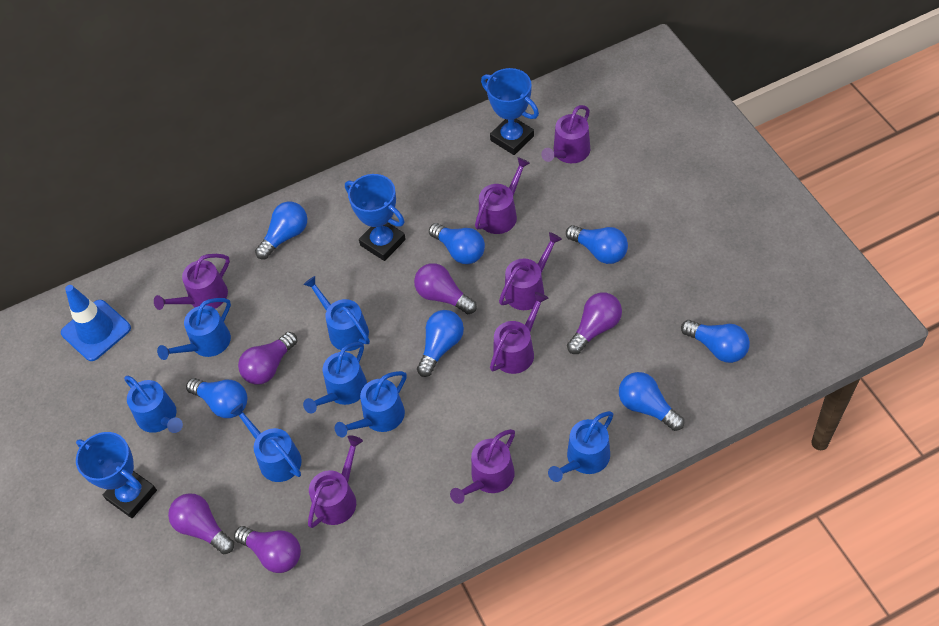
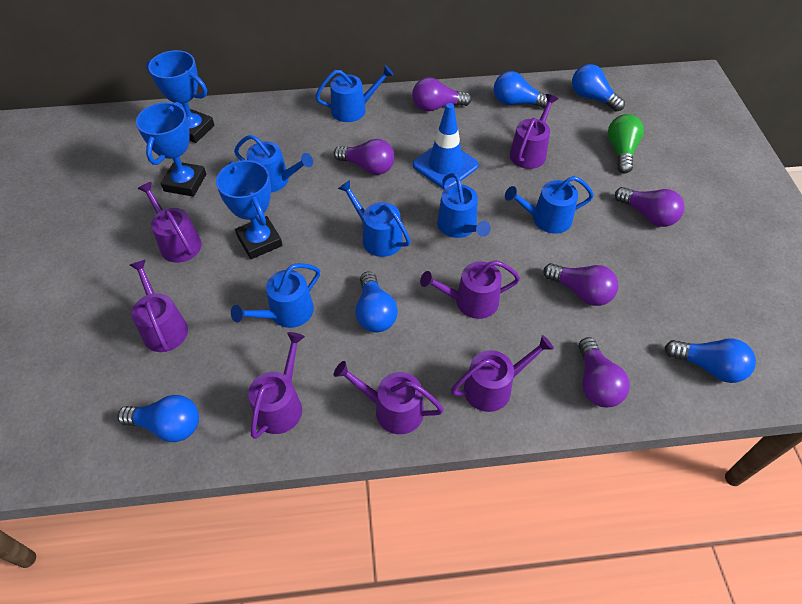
blue light bulb: [186,378,247,418] [255,202,307,259] [417,310,464,377] [429,223,485,264] [566,225,628,264] [619,372,684,431] [681,320,750,363] = 7 -> [117,395,199,442] [356,271,398,332] [494,71,552,109] [572,64,625,112] [665,339,756,383] = 5
blue watering can: [124,376,183,433] [157,298,231,360] [230,403,302,482] [303,276,370,351] [303,342,367,413] [335,371,407,437] [548,411,613,482] = 7 -> [231,263,320,328] [234,135,313,192] [315,65,394,122] [338,180,411,257] [437,173,491,238] [505,176,594,234] = 6
green light bulb: none = 0 -> [608,114,644,174] = 1

